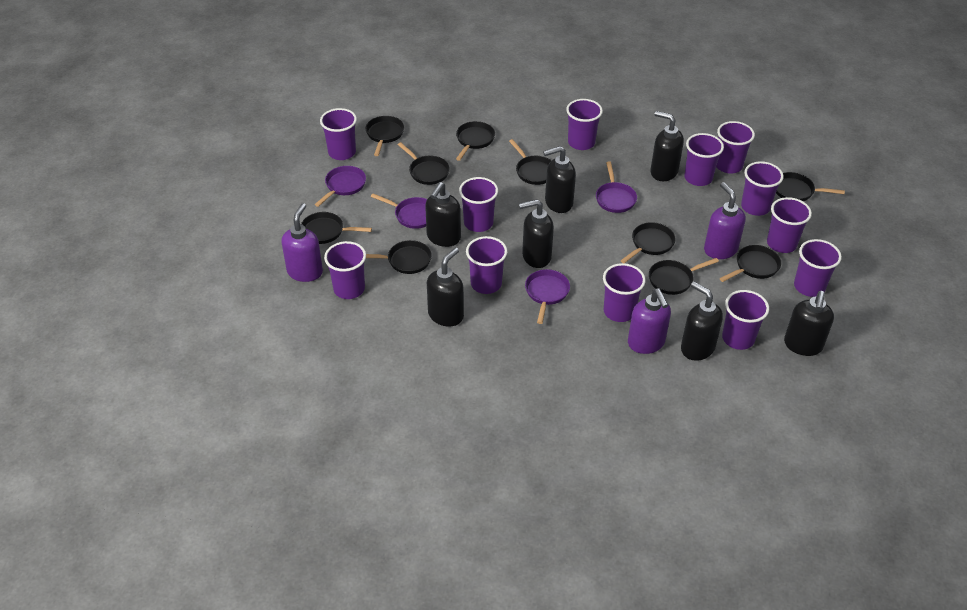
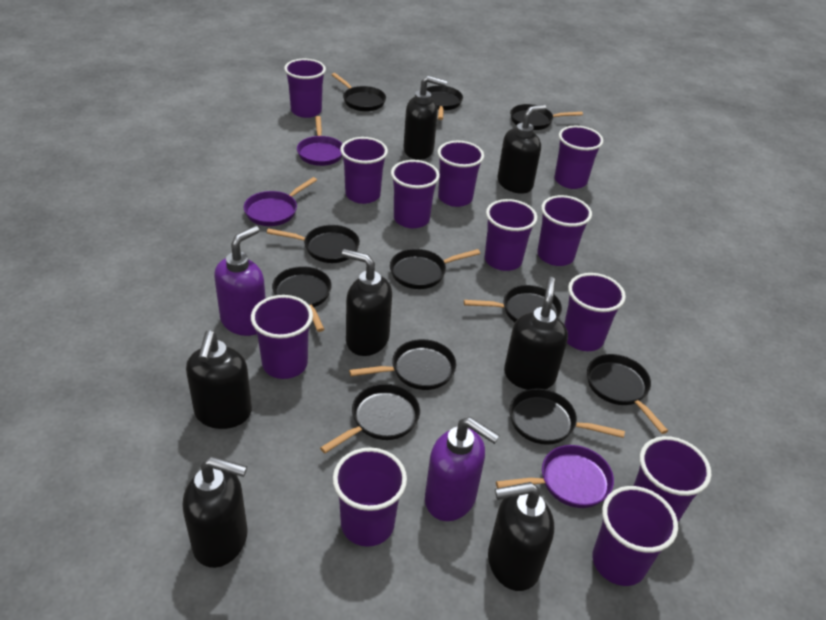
black pan: [301,212,372,244] [365,116,404,156] [366,240,432,274] [398,142,450,185] [456,121,495,161] [509,139,552,185] [621,222,675,263] [649,258,719,295] [720,245,781,282] [776,172,845,201] = 10 -> [267,225,360,263] [272,266,332,332] [320,384,420,453] [332,73,386,111] [349,339,456,390] [390,249,480,289] [427,85,463,120] [464,285,562,322] [509,388,625,445] [510,104,583,130] [587,354,668,434] = 11
purple pan: [315,166,366,207] [371,194,427,229] [525,269,570,324] [596,161,637,213] = 4 -> [244,177,317,226] [297,116,343,166] [496,445,614,508] = 3
purple soap dispenser: [281,203,323,282] [628,288,671,354] [704,182,746,259] = 3 -> [214,226,266,336] [425,417,500,521] = 2

